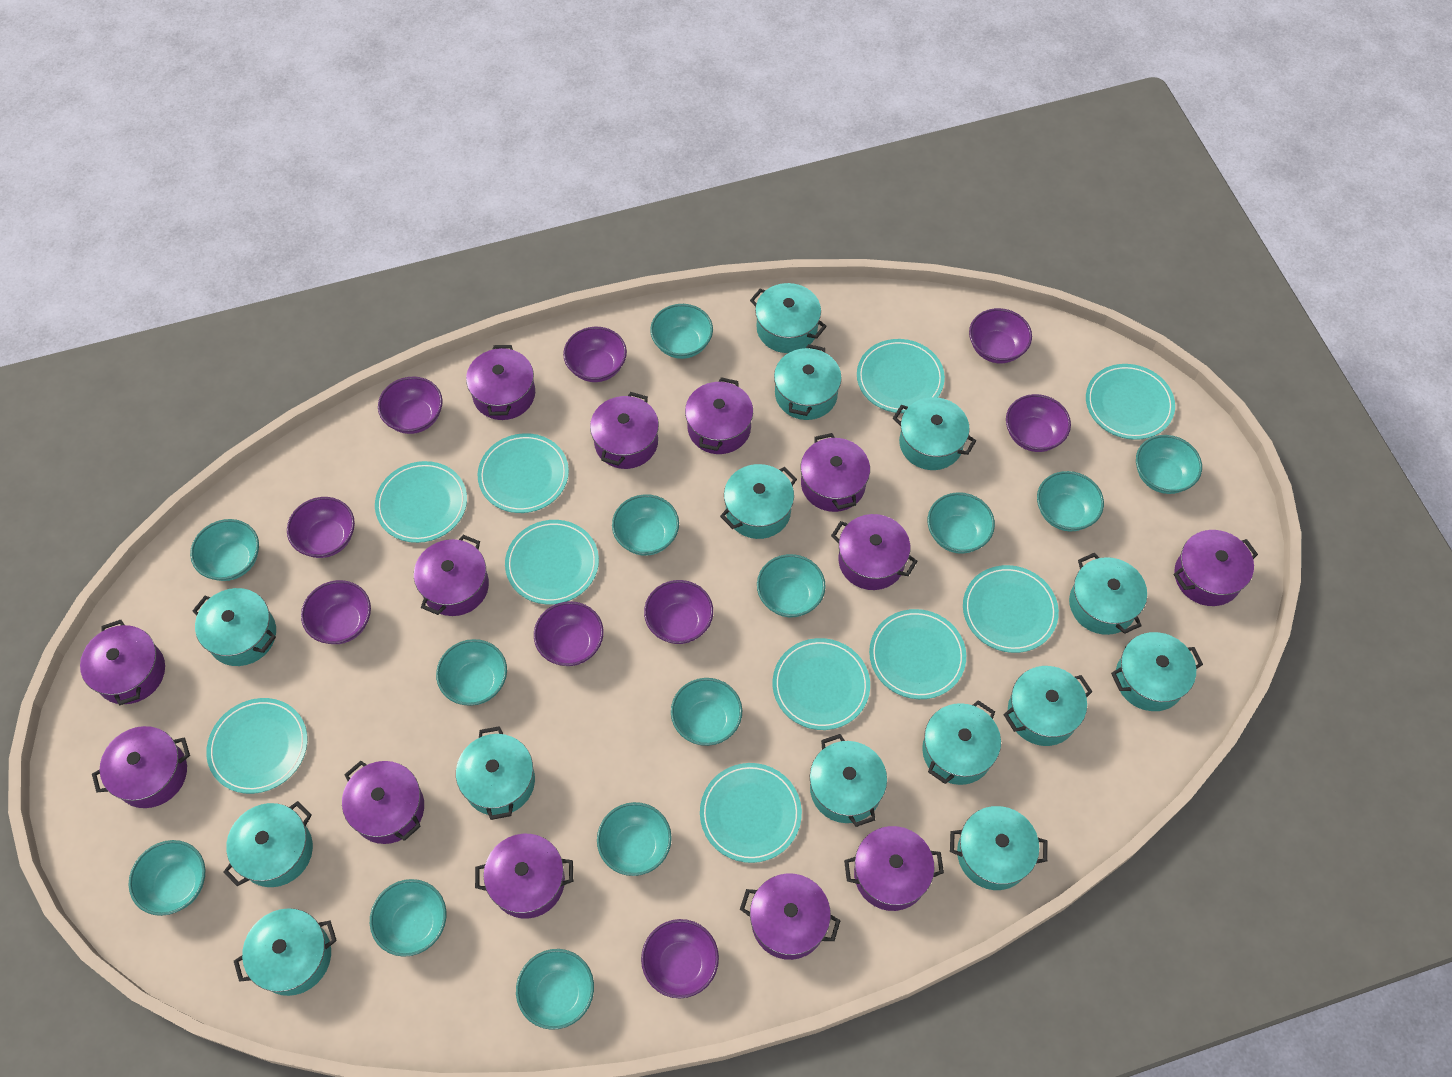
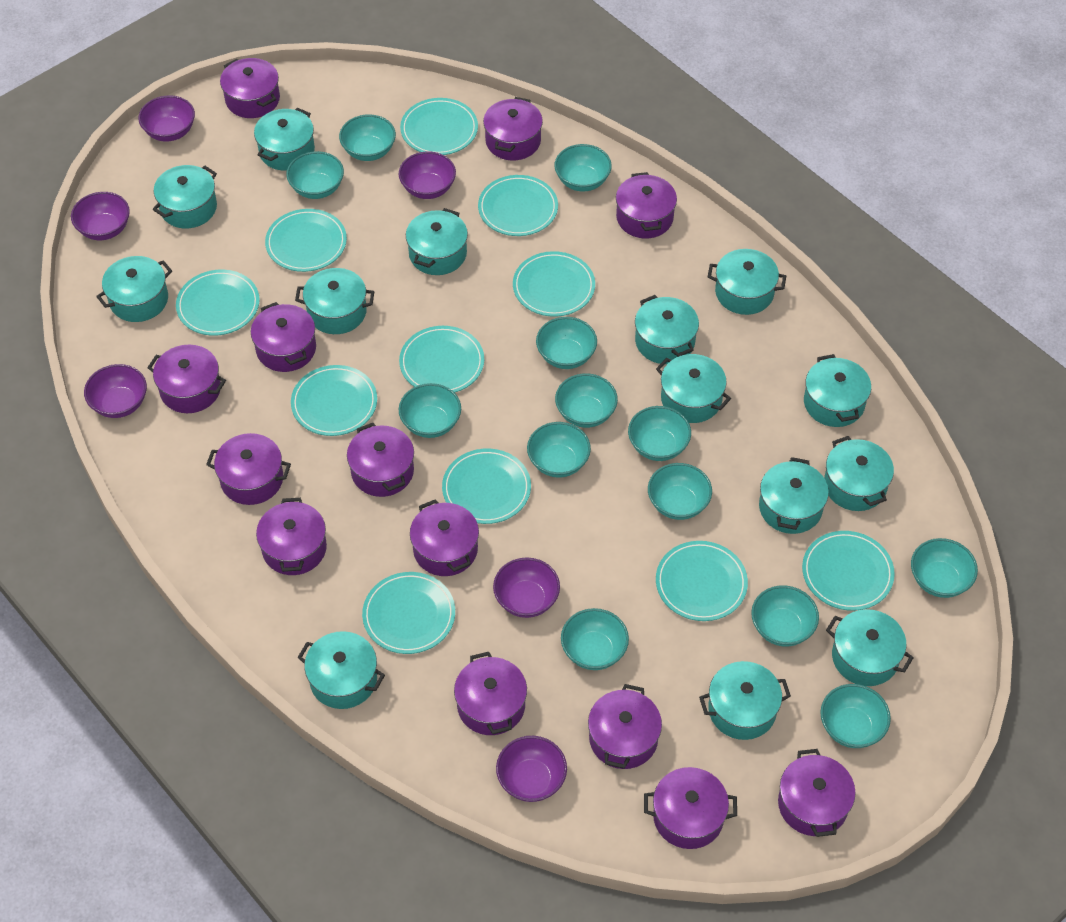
purple bowl: [287,497,355,558] [301,580,371,644] [378,377,443,434] [534,601,604,666] [563,327,627,382] [641,919,719,998] [644,580,713,644] [969,308,1032,363] [1006,394,1071,452] = 9 -> [71,192,130,240] [84,364,147,418] [138,95,195,142] [399,152,456,199] [493,558,560,618] [496,736,567,802] = 6
turquoise plate: [206,698,307,794] [375,461,467,543] [478,433,569,513] [505,520,599,604] [700,763,802,863] [773,638,870,730] [857,339,945,413] [869,609,966,699] [963,565,1059,653] [1086,364,1175,440] = 10 -> [176,270,260,336] [265,209,347,272] [291,365,377,436] [362,572,455,654] [399,326,484,393] [400,98,478,155] [442,449,531,524] [478,175,558,236] [513,251,595,317] [656,541,748,621] [802,531,895,611] = 11

